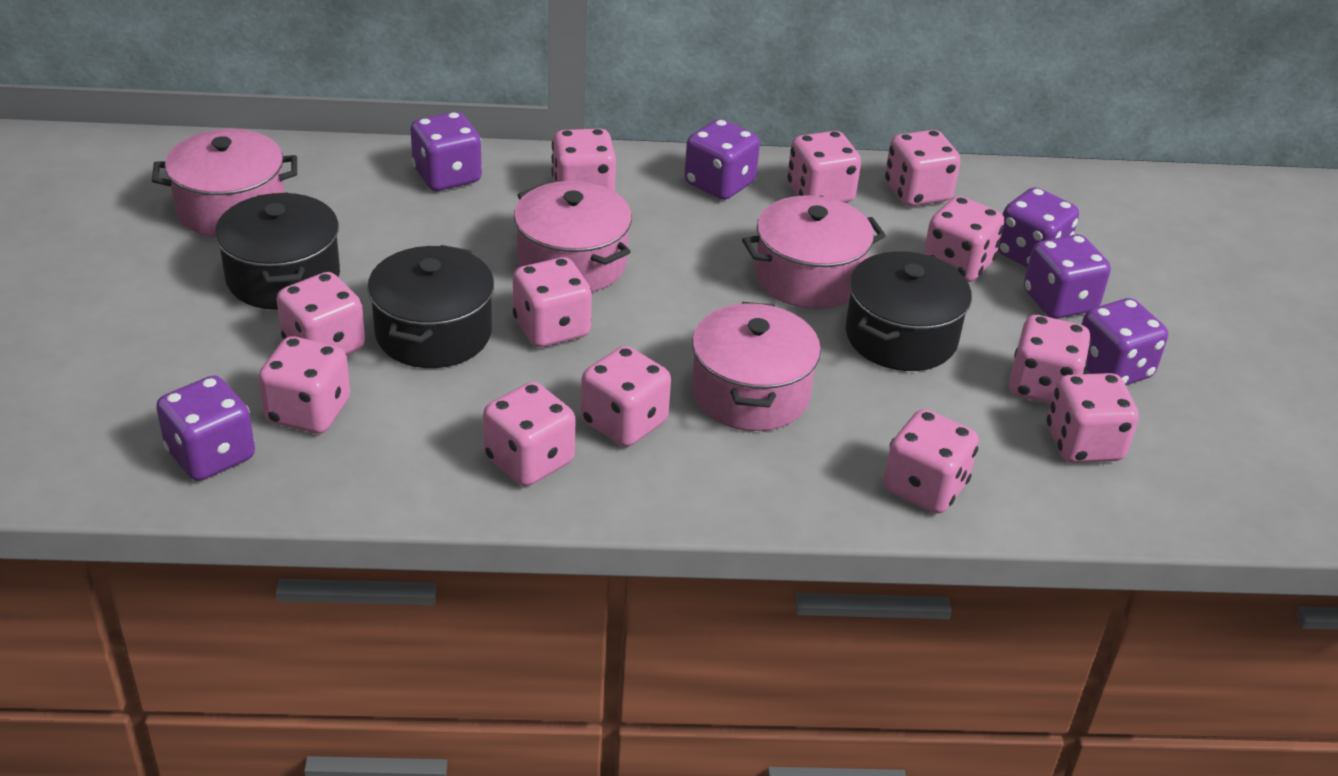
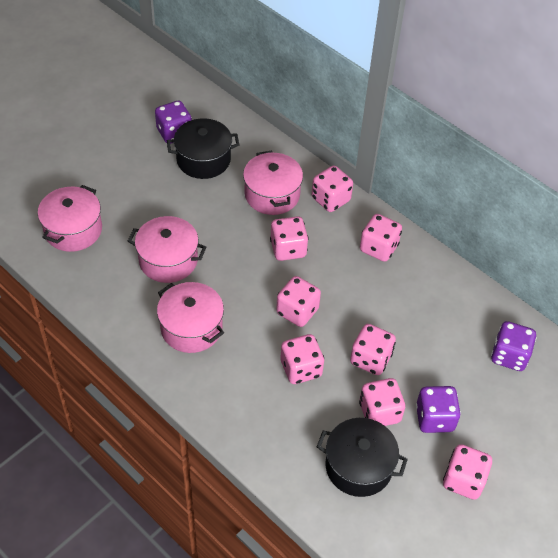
black pot: [215,192,340,310] [367,245,494,368] [845,251,972,371] = 3 -> [167,118,239,179] [317,418,408,497] = 2
pink dice: [258,336,350,434] [277,272,365,355] [483,382,576,486] [513,257,592,347] [551,128,616,192] [581,346,671,447] [787,131,861,203] [883,409,979,514] [885,130,961,206] [923,196,1004,282] [1009,315,1091,404] [1047,373,1139,463] = 12 -> [270,216,309,261] [276,276,321,327] [280,334,324,384] [312,166,353,212] [350,324,396,375] [359,378,405,426] [360,214,402,262] [443,444,492,500] = 8
purple dice: [156,376,255,481] [410,112,482,191] [684,119,760,200] [998,187,1079,267] [1024,234,1111,319] [1081,298,1168,385] = 6 -> [155,101,192,144] [416,386,461,433] [491,321,537,371] = 3

